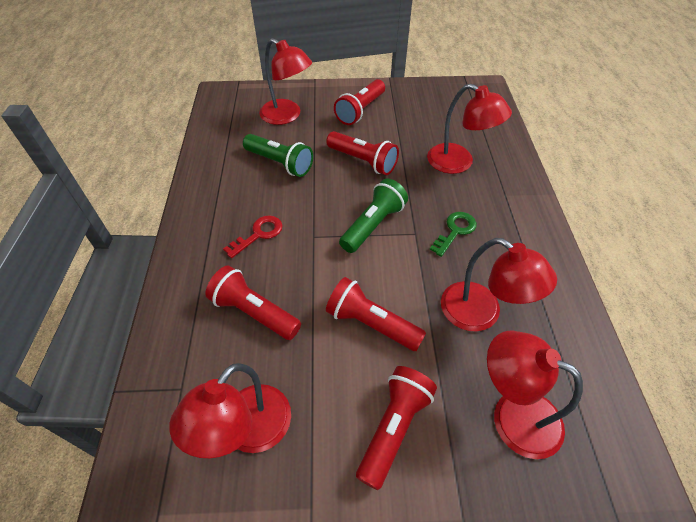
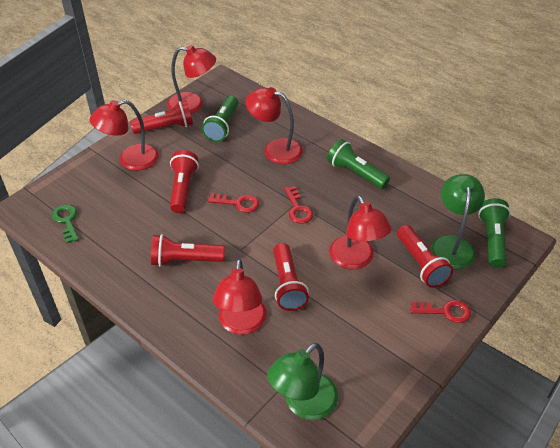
green flashlight: [243,134,313,177] [339,179,408,253] = 2 -> [202,96,238,142] [327,139,390,189] [478,198,511,268] = 3
green lamp: none = 0 -> [267,343,338,420] [431,174,485,269] = 2
red key: [223,216,283,258] = 1 -> [208,193,259,213] [284,186,313,224] [410,300,471,323] = 3

